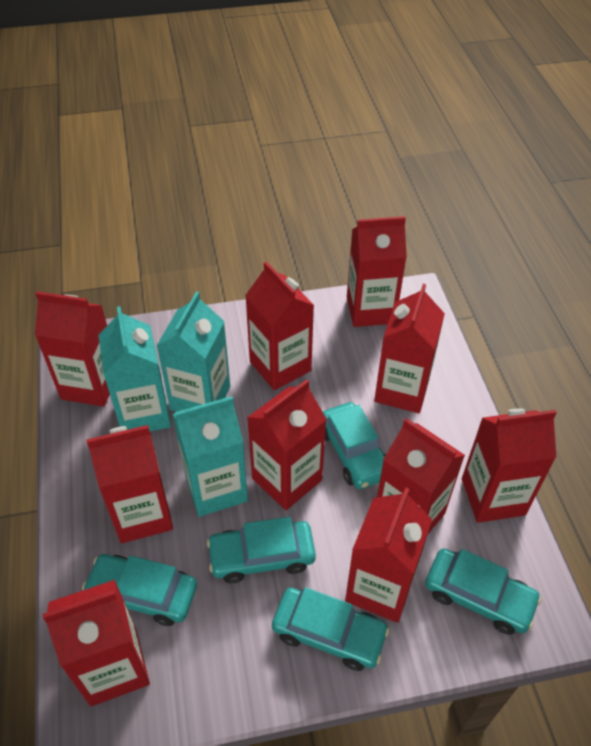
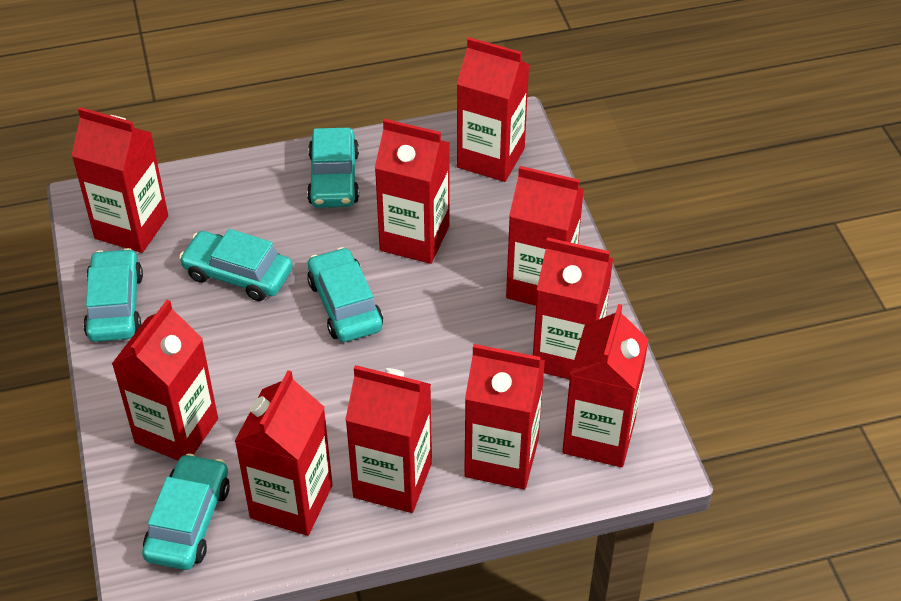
turquoise carton: [98,306,171,432] [157,291,230,412] [173,396,248,517] = 3 -> none = 0

